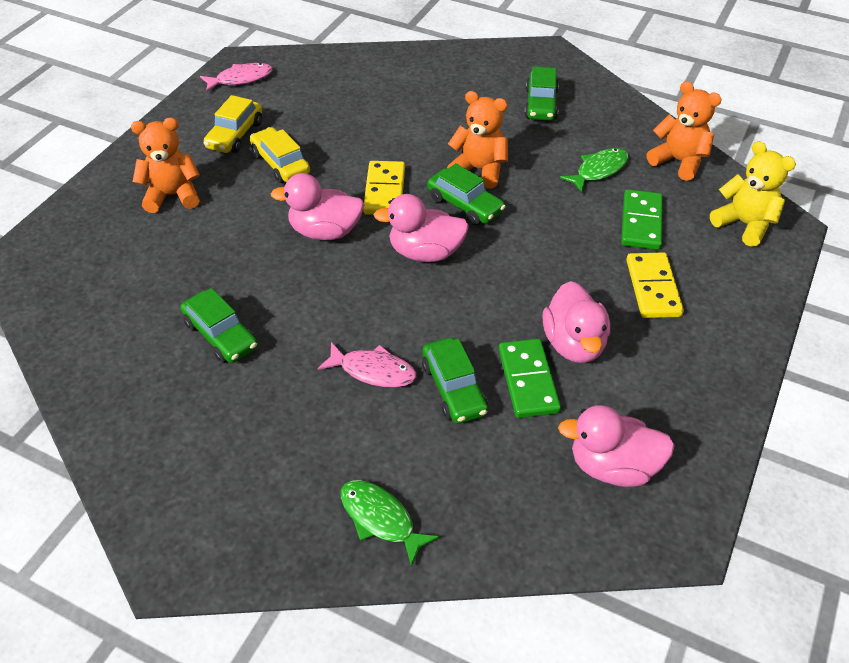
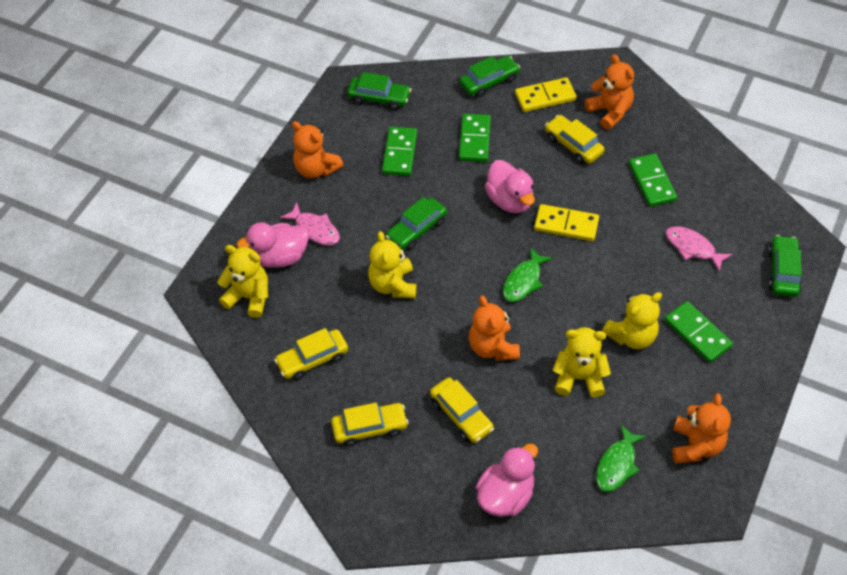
green domino: [499,339,561,418] [621,189,663,250] = 2 -> [382,127,417,176] [459,114,491,162] [629,154,677,207] [665,301,733,363] = 4
orange teddy bear: [131,118,200,213] [447,91,508,189] [647,81,722,181] = 3 -> [292,121,344,178] [469,296,520,361] [585,54,634,130] [672,393,731,464] = 4
pink duck: [270,173,364,240] [374,194,469,262] [543,281,610,363] [558,405,675,487] = 4 -> [237,222,309,268] [475,444,538,517] [485,160,535,213] = 3
yellow car: [204,95,262,153] [250,127,310,183] = 2 -> [274,328,348,380] [331,403,409,447] [430,377,494,443] [545,115,605,164] = 4
yellow teddy bear: [710,141,796,247] = 1 -> [217,245,268,318] [368,231,417,299] [552,327,611,398] [602,292,662,349] = 4

